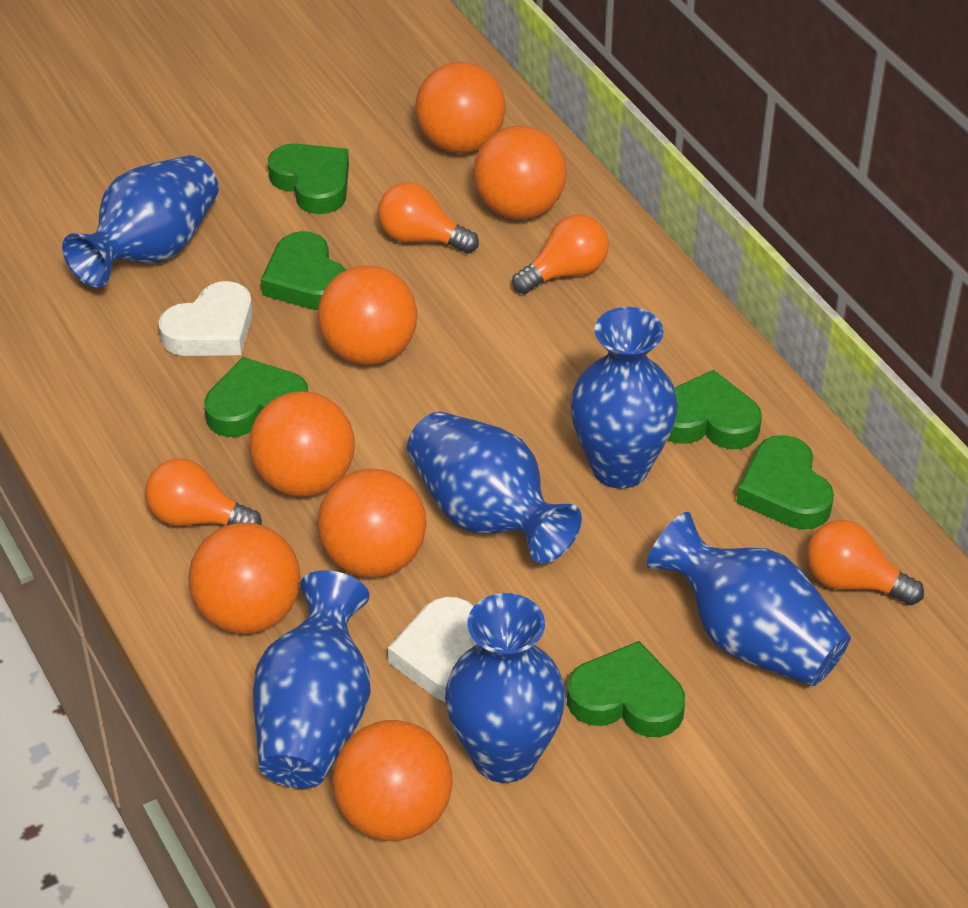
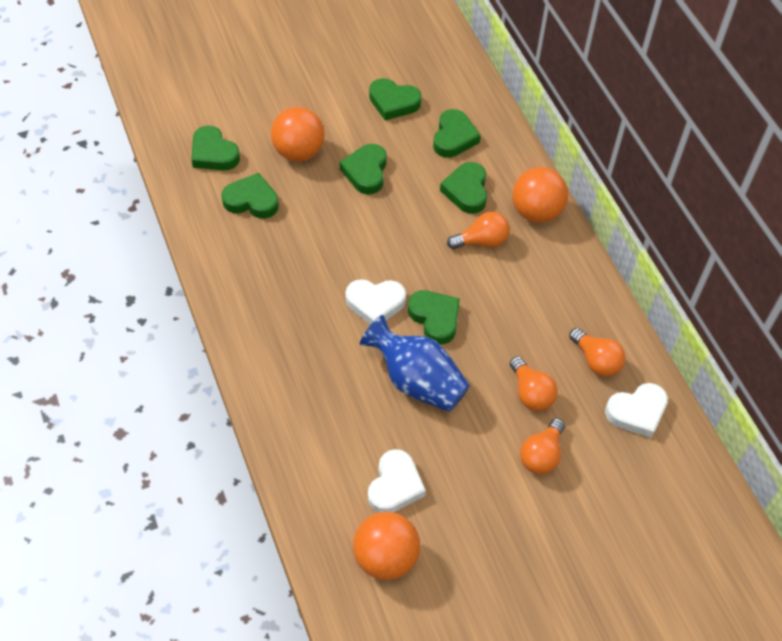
blue vase: [62,155,219,287] [253,570,371,788] [407,411,582,564] [445,593,566,783] [570,307,678,489] [647,512,851,686] = 6 -> [360,315,470,412] = 1
green heart: [204,357,308,437] [261,231,346,310] [268,143,349,214] [567,641,685,737] [668,370,762,449] [736,435,834,530] = 6 -> [191,126,240,170] [221,173,279,219] [340,144,387,194] [369,78,422,120] [408,290,460,344] [433,109,481,158] [440,162,487,214] = 7
orange ball: [189,522,301,634] [249,391,355,497] [317,469,427,578] [318,265,417,365] [332,720,452,841] [415,62,506,153] [473,126,567,220] = 7 -> [271,107,325,162] [353,512,420,580] [512,167,568,223] = 3
white heart: [159,281,253,356] [388,597,477,702] = 2 -> [346,279,406,325] [368,449,426,513] [605,383,668,438] = 3

